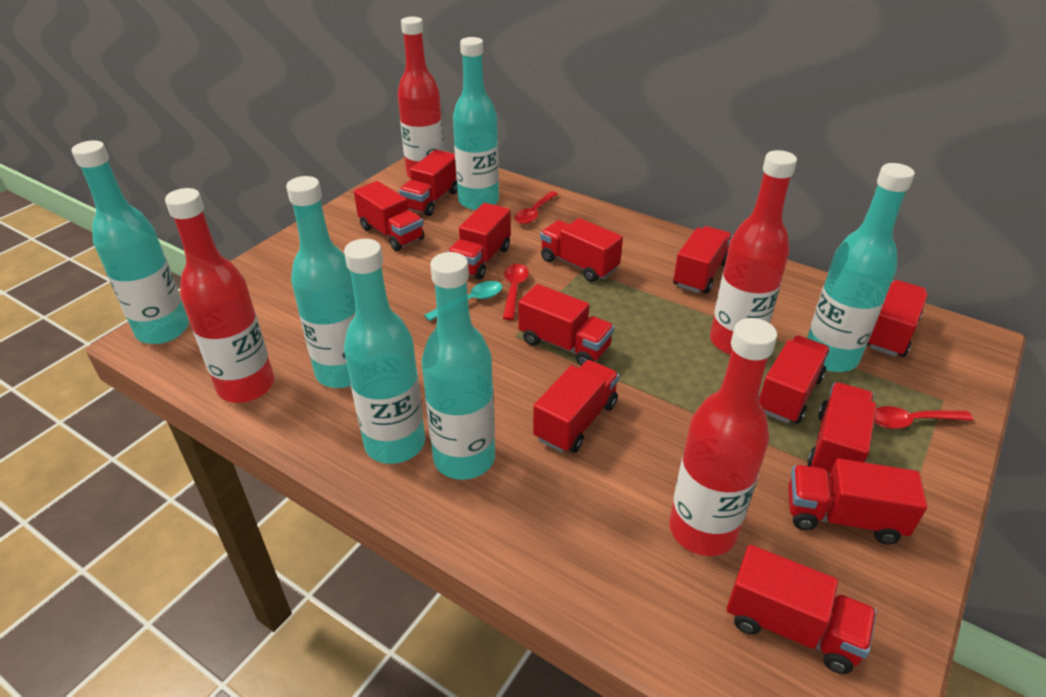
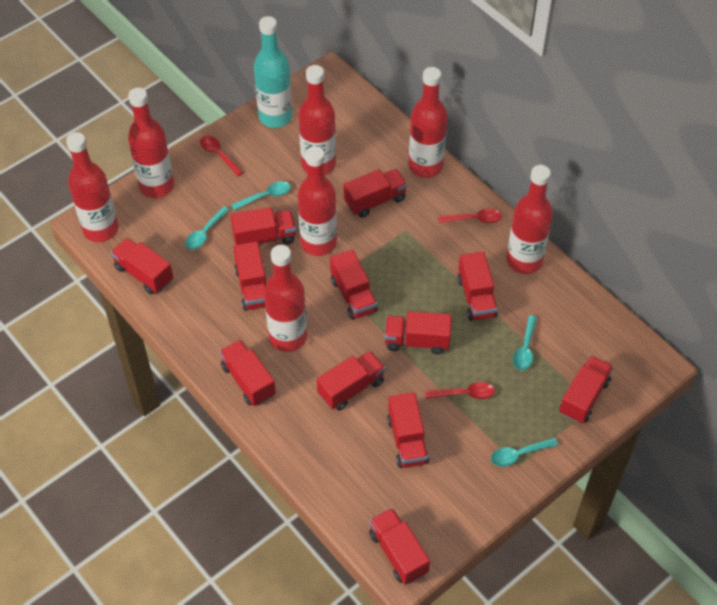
red bottle: [165,188,274,403] [397,17,444,178] [669,318,777,556] [710,150,797,355] = 4 -> [66,132,119,242] [128,88,174,198] [264,245,307,352] [298,65,336,175] [298,146,337,256] [409,67,447,178] [507,165,553,274] = 7
turquoise bottle: [72,141,189,344] [286,176,356,388] [344,239,425,464] [422,252,495,480] [453,37,499,210] [807,163,915,372] = 6 -> [254,16,292,128] = 1
turquoise spoon: [424,281,502,321] = 1 -> [185,206,229,250] [231,181,291,210] [491,438,558,467] [513,315,537,370] = 4

